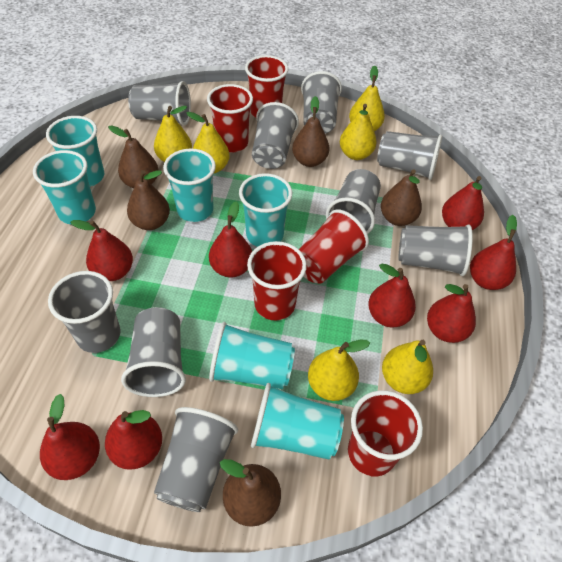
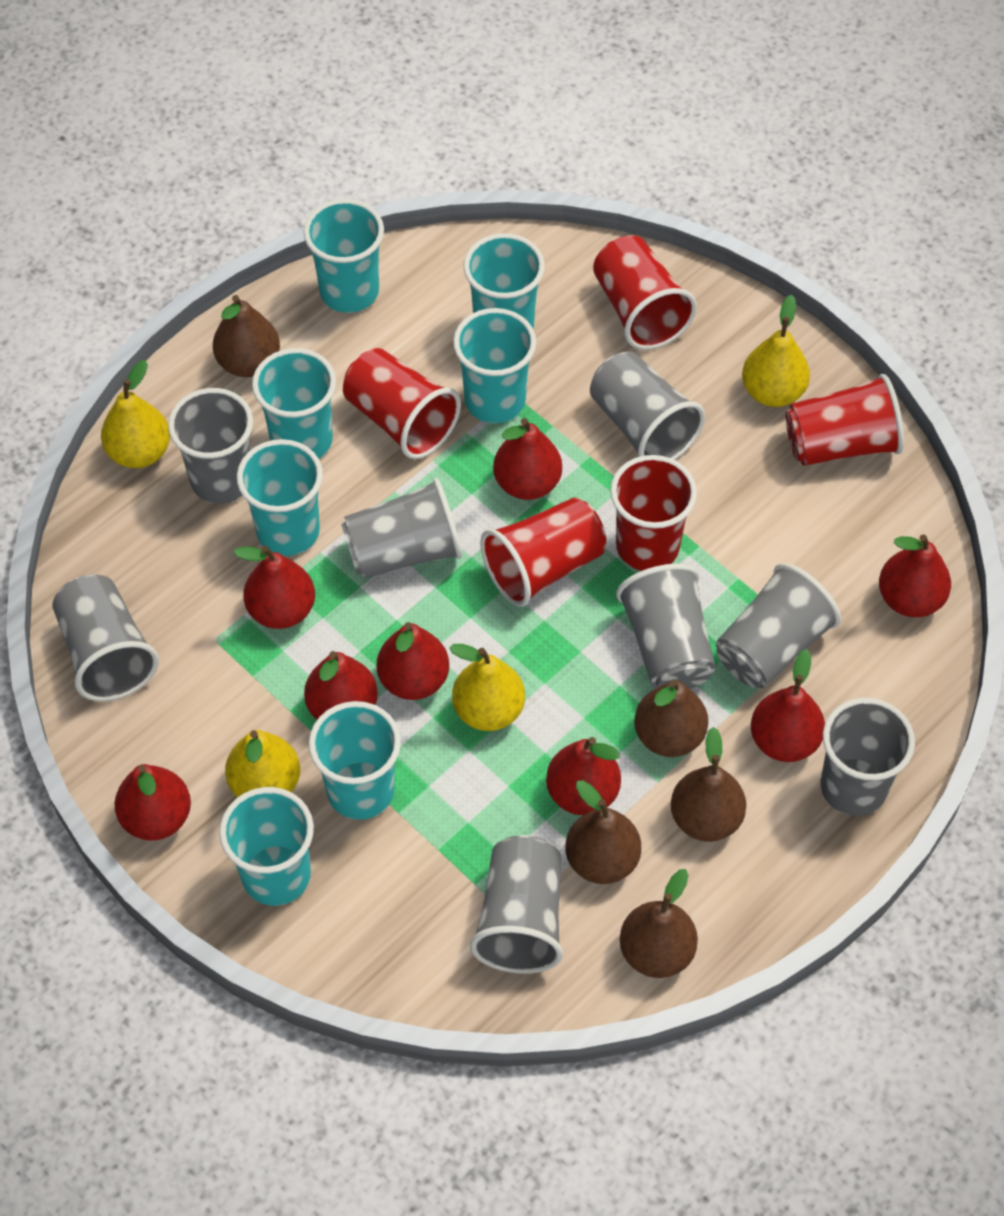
grey cup: [48,271,121,353] [121,307,186,397] [128,81,191,126] [154,407,238,512] [252,102,299,169] [301,71,342,134] [326,169,381,234] [377,131,442,180] [398,224,473,276] = 9 -> [52,575,159,702] [168,388,253,504] [341,478,463,578] [470,835,563,974] [590,352,705,460] [616,564,716,689] [716,563,841,688] [820,698,915,816] = 8
turquoise cup: [33,150,96,225] [46,116,104,187] [163,148,216,222] [209,322,295,389] [239,173,292,247] [251,383,344,459] = 6 -> [219,787,314,906] [237,439,323,556] [252,348,336,459] [303,199,384,313] [309,701,401,820] [453,308,536,423] [463,233,545,328] = 7
yellow pear: [154,106,192,162] [186,112,230,174] [308,340,370,401] [340,104,377,160] [349,65,385,131] [382,340,433,394] = 6 -> [101,360,170,468] [225,730,300,797] [449,644,525,731] [742,295,810,407] = 4

